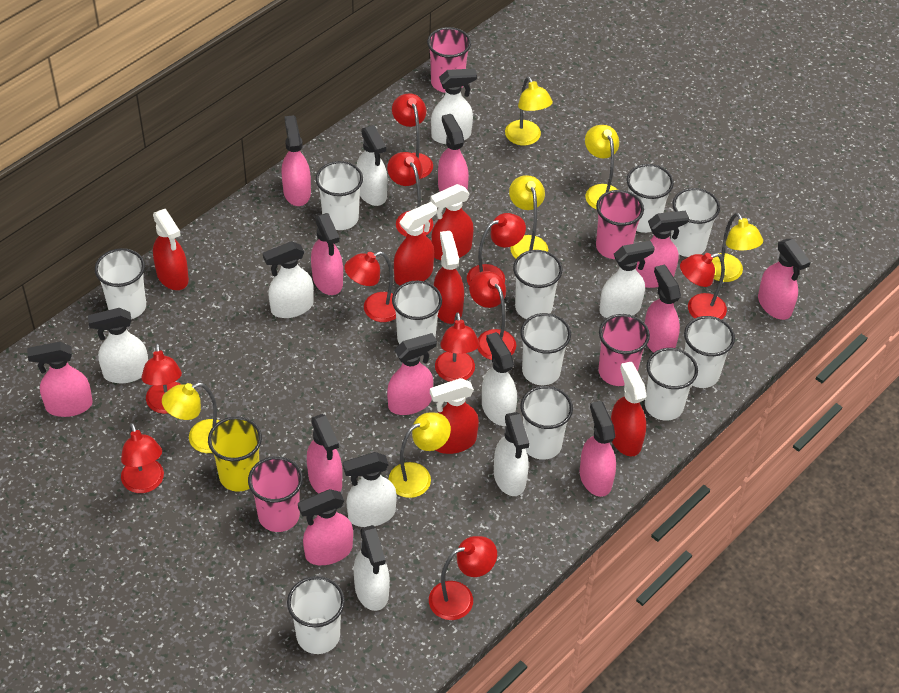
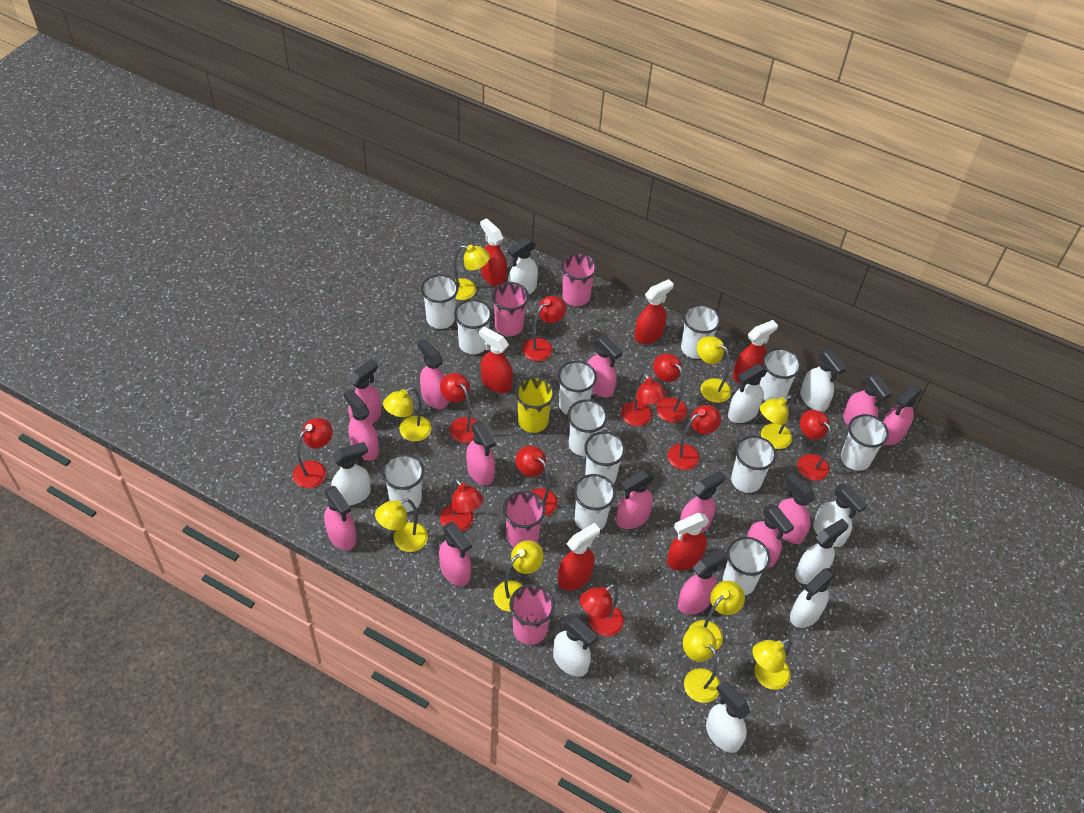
pink spray bottle: [27,342,93,417] [281,115,311,206] [298,489,353,565] [307,414,342,494] [311,213,343,295] [387,333,437,415] [438,114,469,191] [580,401,616,497] [636,210,689,288] [645,265,681,353] [758,239,811,320] = 11 -> [324,486,357,550] [344,389,379,461] [348,359,381,424] [417,339,449,409] [439,522,472,586] [466,421,495,485] [588,335,623,398] [616,470,654,529] [678,549,727,614] [680,471,725,533] [747,504,794,568] [777,473,816,544] [843,373,892,426] [883,385,922,445] = 14
white cup: [95,248,146,319] [287,576,345,654] [316,161,363,230] [392,281,442,344] [513,250,563,319] [520,313,571,385] [520,386,573,460] [627,164,674,233] [645,348,698,421] [670,188,720,257] [684,316,735,388] = 11 -> [382,454,424,512] [421,274,458,329] [454,299,492,354] [558,361,597,415] [567,399,608,456] [574,474,616,530] [584,431,626,484] [681,304,721,359] [723,537,771,595] [731,436,776,493] [759,348,801,401] [841,414,889,471] = 12
yellow lamp: [162,383,220,453] [388,412,451,498] [505,77,553,146] [509,175,548,259] [585,125,619,210] [712,213,763,282] = 6 -> [375,498,428,552] [383,387,431,441] [454,245,490,300] [493,540,544,612] [683,626,720,703] [688,581,745,651] [697,336,731,403] [752,638,791,690] [760,396,793,449] = 9

